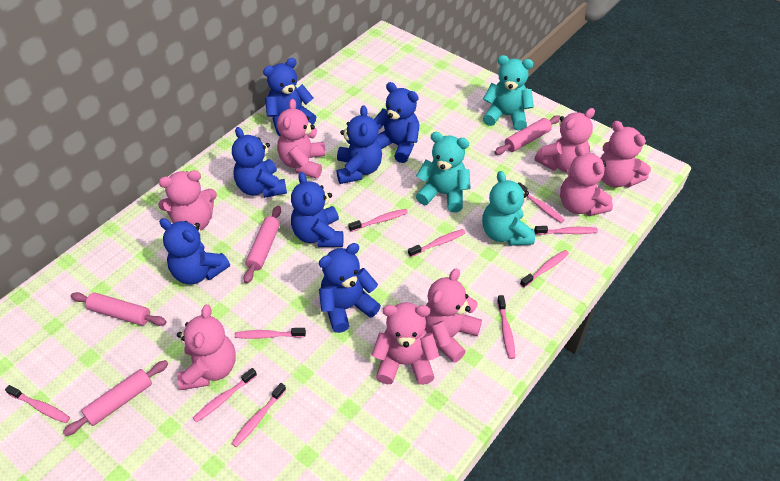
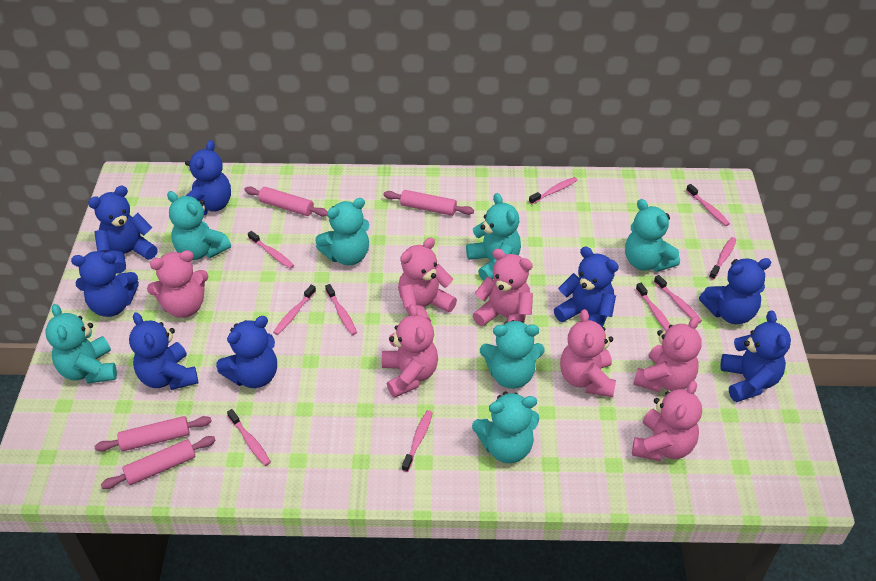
blue teddy bear: [159,218,230,285] [232,127,287,198] [263,58,316,136] [291,172,343,247] [319,243,381,333] [337,105,382,184] [374,82,420,163] = 7 -> [71,251,139,317] [88,186,158,274] [129,312,198,390] [185,140,231,215] [216,316,277,388] [554,247,619,327] [699,258,771,324] [720,311,791,402] = 8
pink teddy bear: [158,170,217,231] [177,305,236,390] [277,99,326,179] [372,302,439,385] [425,268,482,363] [535,108,595,173] [560,145,613,216] [601,121,651,188] = 8 -> [147,250,209,318] [382,304,438,398] [398,237,457,322] [473,249,533,326] [560,309,616,397] [632,380,702,461] [633,316,701,392] = 7
turquoise teddy bear: [416,132,471,212] [482,171,535,246] [483,55,534,130] = 3 -> [46,304,117,383] [167,191,231,260] [315,198,369,265] [466,193,521,281] [472,392,539,463] [480,320,545,389] [625,199,680,272] = 7

